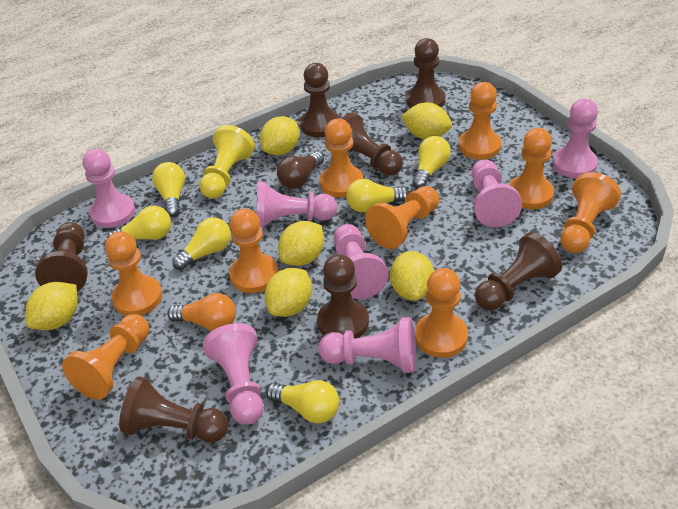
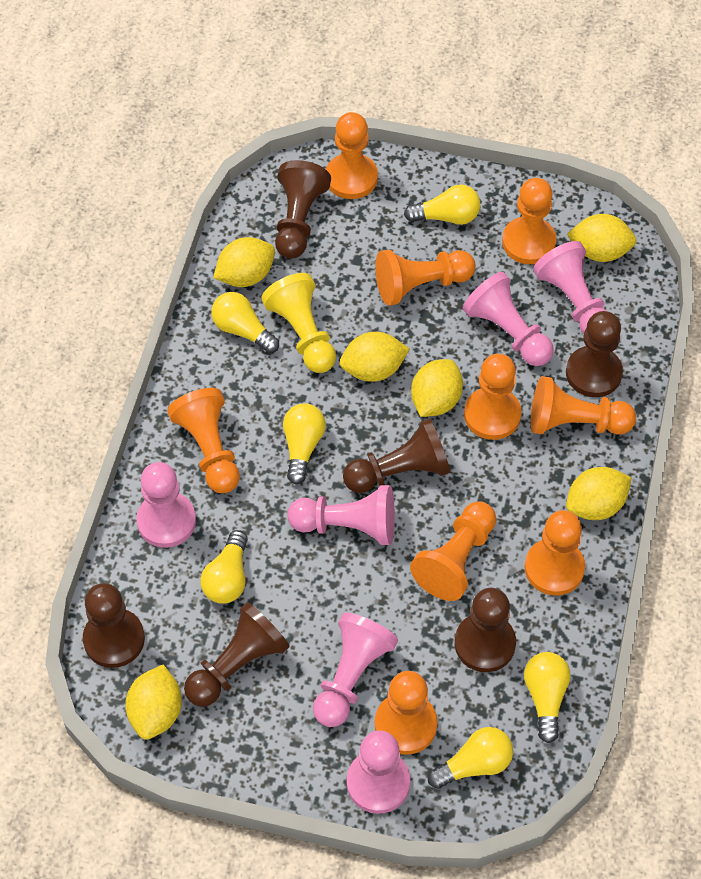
brown light bulb: [277,151,324,189] = 1 -> none = 0
brown pawn: [35,222,88,292] [119,376,228,443] [300,63,340,137] [317,254,369,338] [341,112,403,176] [406,38,445,108] [475,232,562,311] = 7 -> [83,583,145,668] [184,602,290,707] [275,160,331,259] [343,418,450,493] [455,588,516,672] [566,311,623,397] = 6
orange light bulb: [167,293,236,331] = 1 -> none = 0
pink pawn: [82,149,135,228] [203,323,264,425] [256,181,337,228] [318,317,416,373] [334,224,388,299] [471,160,522,227] [552,99,598,178] = 7 -> [136,462,196,548] [288,485,395,545] [313,613,398,727] [347,730,410,814] [463,272,554,366] [533,241,608,334] = 6

